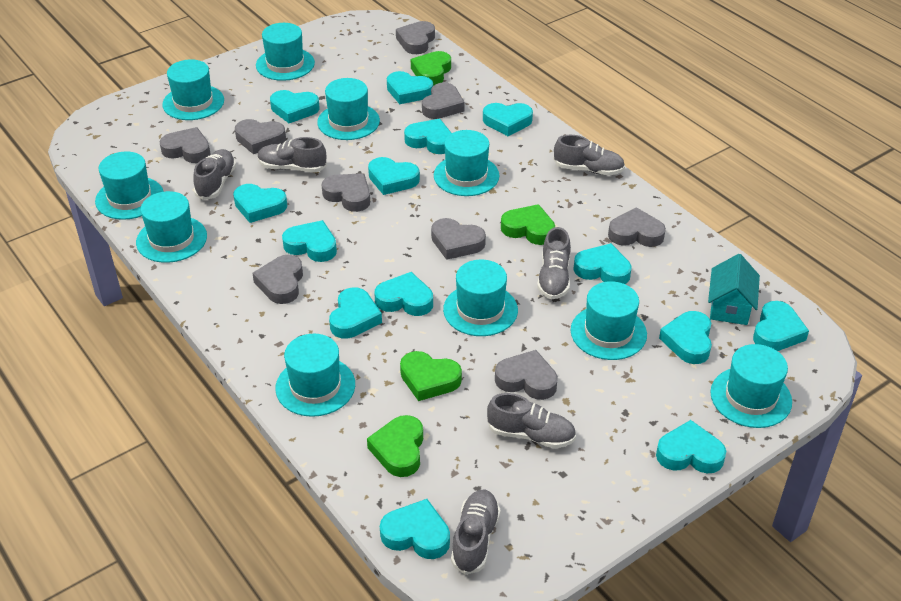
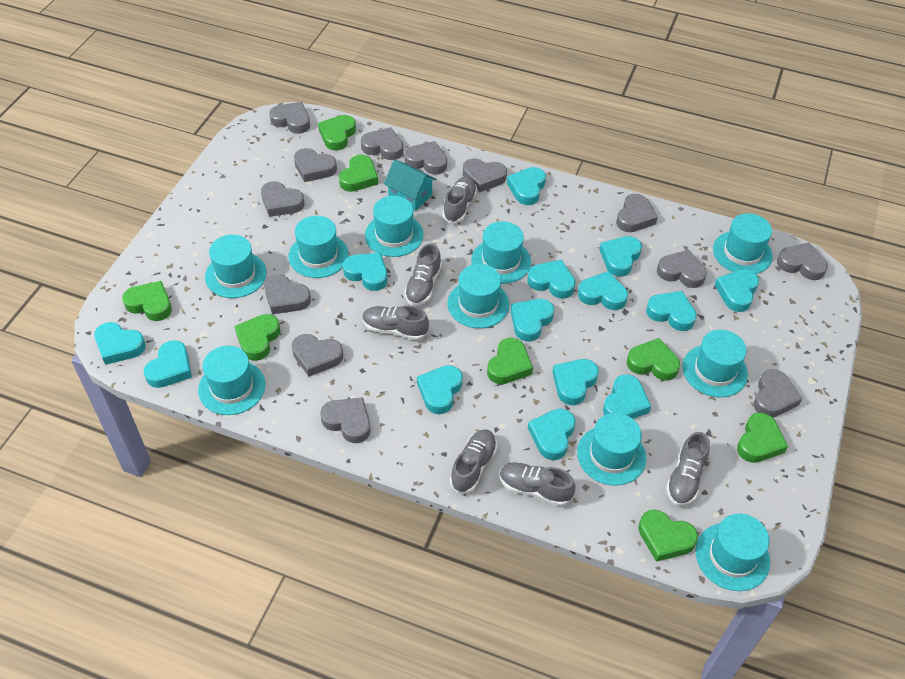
green heart: [367,415,423,477] [400,351,462,401] [411,51,451,86] [501,204,555,245] = 4 -> [122,281,172,321] [234,314,280,361] [318,115,356,151] [339,155,378,192] [487,338,533,384] [627,338,680,381] [638,509,698,562] [737,412,788,463] = 8
grey heart: [159,127,211,163] [235,119,286,154] [252,255,303,304] [322,173,370,212] [396,21,435,54] [422,82,465,119] [431,218,486,260] [495,350,558,400] [608,207,666,247] = 9 -> [261,181,304,217] [264,275,311,314] [269,102,310,134] [292,334,343,376] [294,148,337,182] [320,397,370,443] [361,127,403,160] [404,141,447,175] [463,158,507,192] [616,194,658,232] [657,250,707,288] [754,369,802,418] [777,243,828,280] = 13

